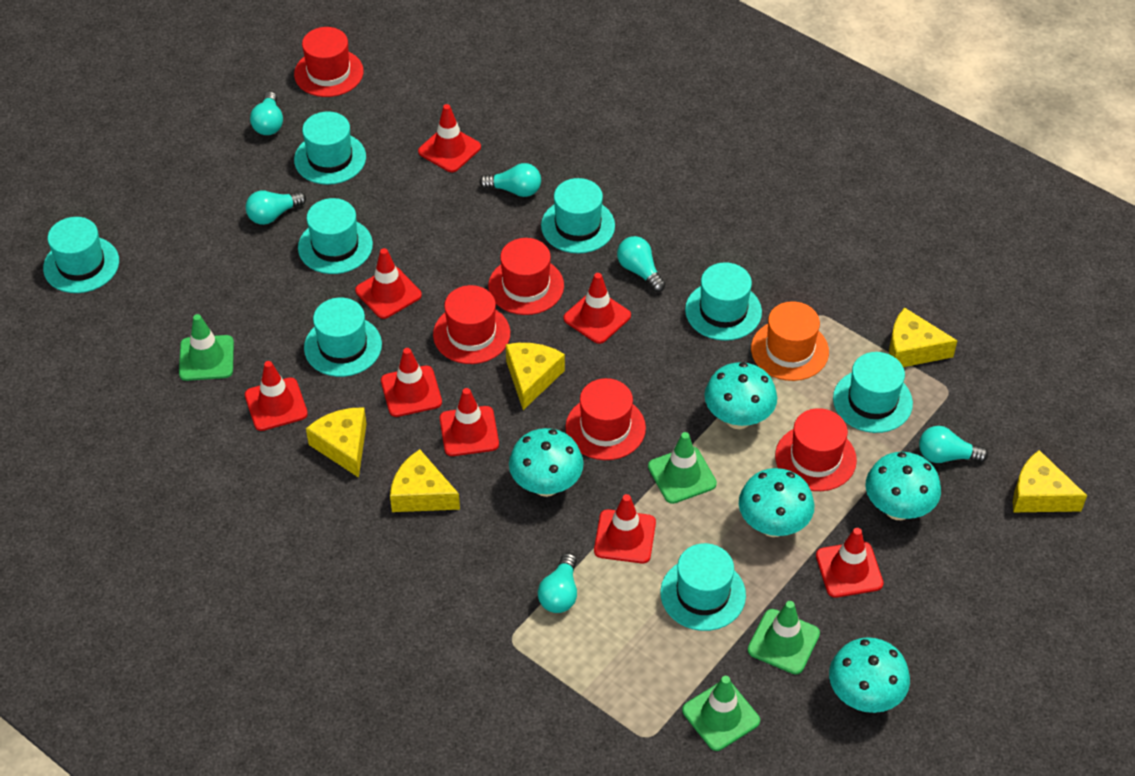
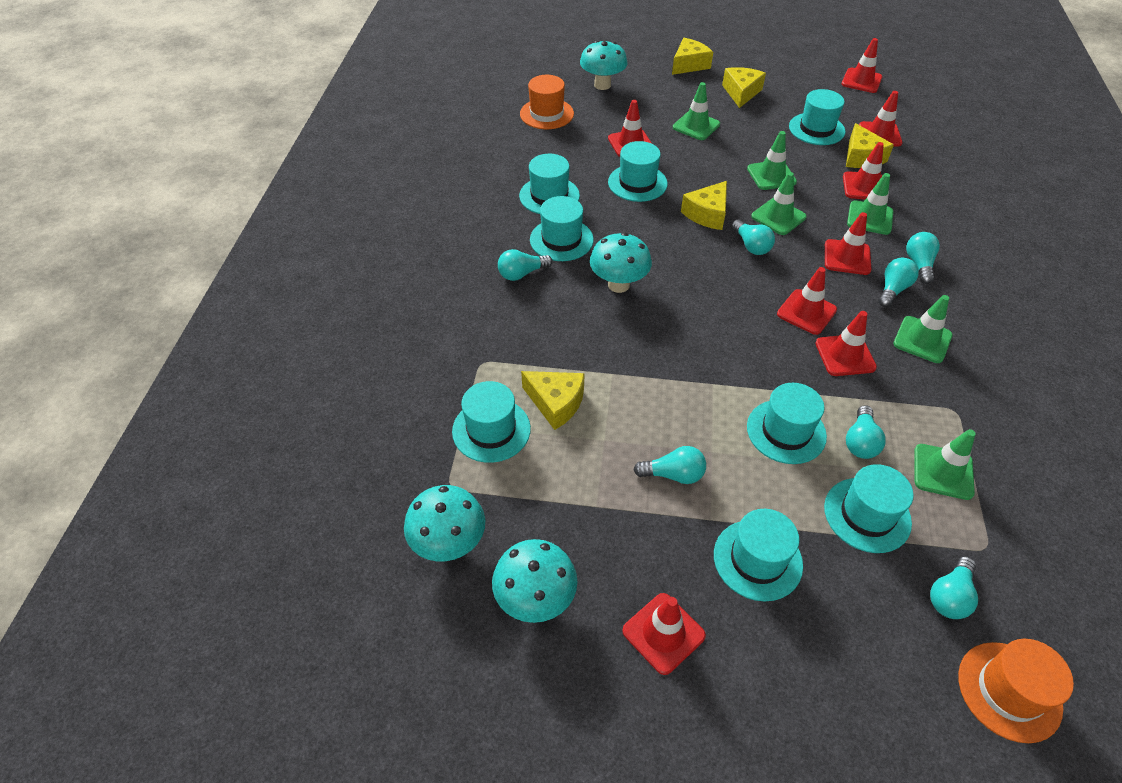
green traffic cone: [179,314,234,381] [648,432,717,504] [682,676,760,751] [748,601,820,674] = 4 -> [673,82,720,140] [747,131,797,190] [751,172,807,235] [847,173,894,235] [893,295,953,363] [914,429,976,500] = 6
orange hat: [751,301,829,381] = 1 -> [520,75,574,129] [958,639,1074,743] = 2
red hat: [294,27,364,97] [433,285,510,364] [488,238,564,315] [565,378,646,460] [775,408,857,491] = 5 -> none = 0
turquoise light bulb: [246,190,306,225] [250,92,283,135] [479,163,541,197] [538,553,577,613] [617,236,666,292] [919,426,988,463] = 6 -> [498,249,553,281] [634,446,706,484] [732,220,775,255] [846,405,886,459] [879,258,919,307] [906,232,940,284] [930,556,978,619] = 7
turquoise mushroom: [509,428,583,497] [705,362,777,429] [739,468,815,537] [829,637,910,713] [866,452,941,520] = 5 -> [404,485,485,561] [492,539,577,623] [580,41,627,90] [590,233,652,293] = 4

